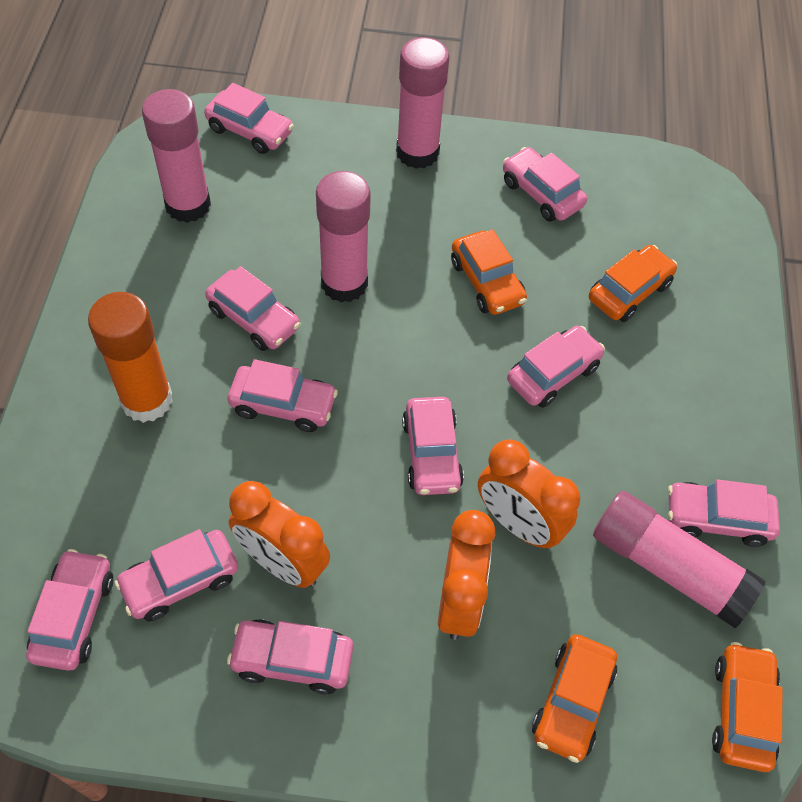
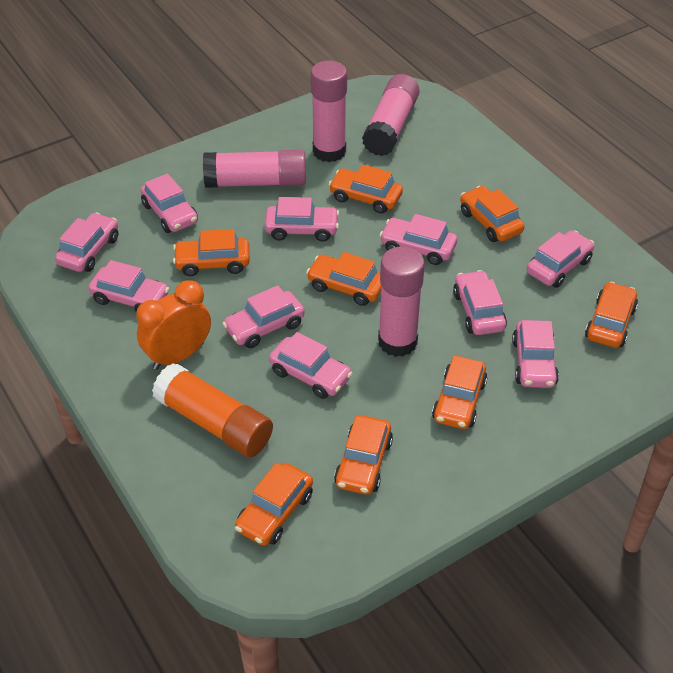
orange car: [451,229,527,315] [532,634,617,763] [589,245,677,322] [712,642,783,772] = 4 -> [173,229,250,276] [235,463,313,546] [306,252,381,306] [329,165,403,214] [334,415,393,495] [432,355,488,429] [460,186,525,242] [585,282,638,348] = 8
orange clock: [229,481,330,588] [438,510,495,640] [478,439,580,549] = 3 -> [136,280,211,370] = 1

